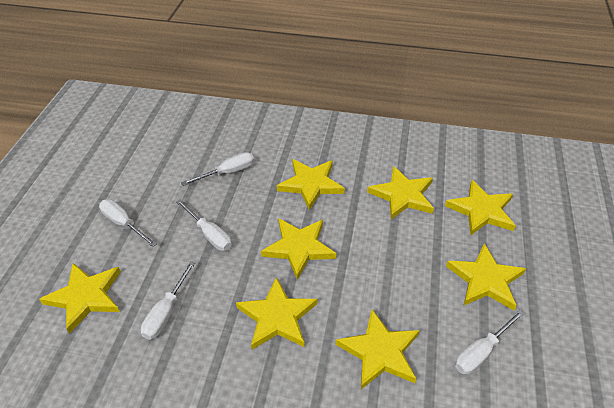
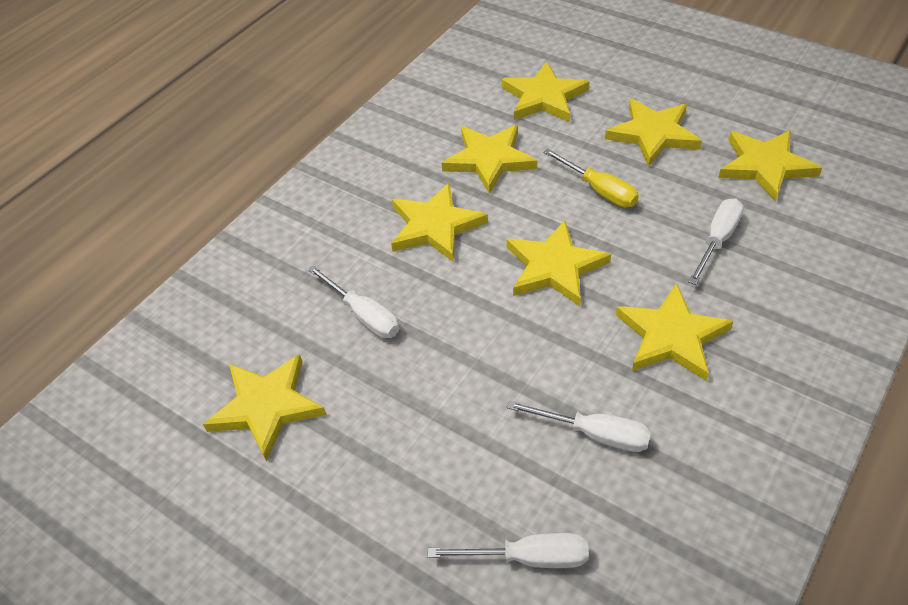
white screwdriver: [99,199,157,247] [141,261,195,340] [176,199,232,251] [181,152,254,186] [455,310,524,375] = 5 -> [308,265,399,338] [428,533,589,568] [506,401,651,452] [688,198,744,285] = 4
yellow screwdriver: none = 0 -> [543,149,639,208] = 1

